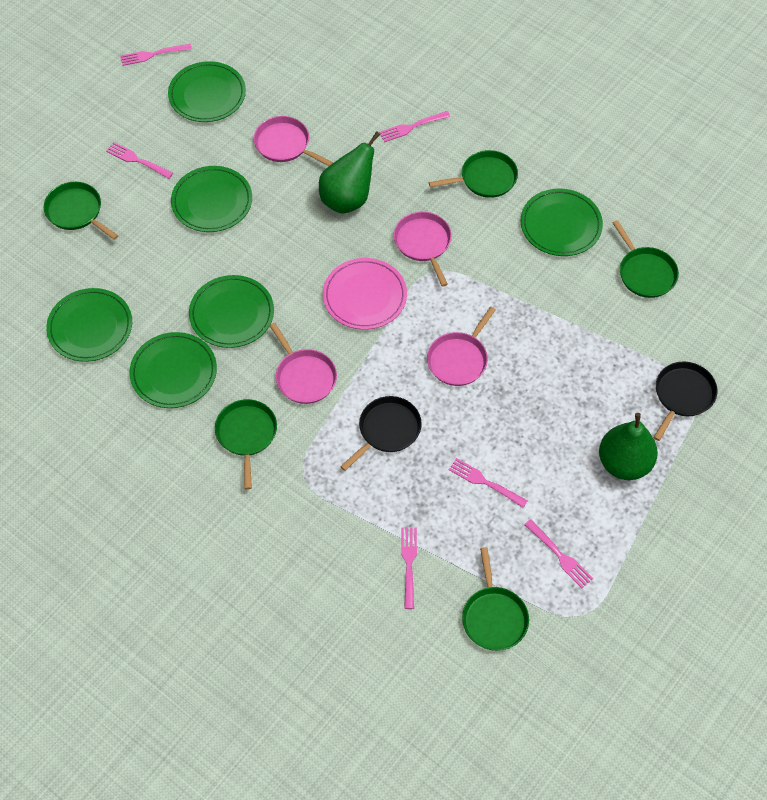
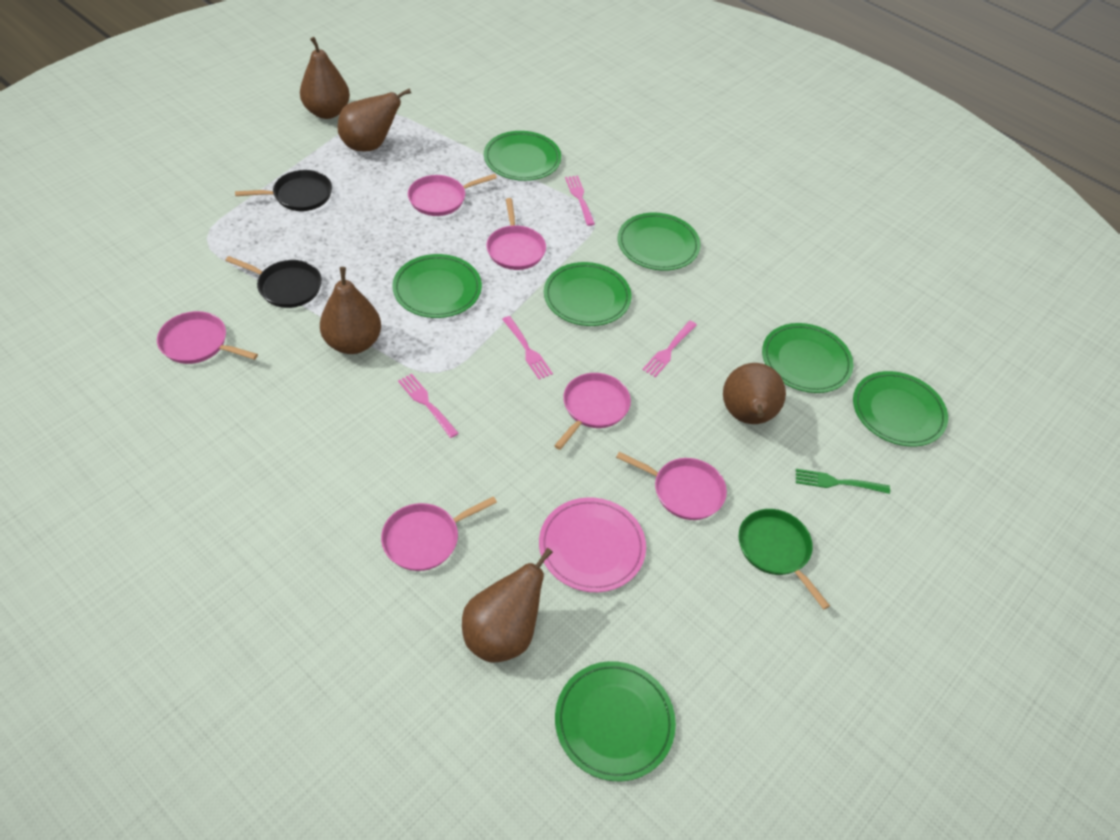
brown pear: none = 0 -> [300,37,350,119] [320,267,381,354] [338,88,411,151] [462,548,553,663] [723,363,786,424] = 5
green fork: none = 0 -> [796,469,890,494] = 1
green pan: [44,182,118,240] [215,399,277,490] [429,150,518,198] [462,547,529,651] [613,220,679,298] = 5 -> [739,509,830,610] = 1
green pear: [319,131,380,214] [599,413,658,480] = 2 -> none = 0
green plate: [46,288,132,362] [129,332,217,408] [168,61,246,122] [171,166,252,232] [189,275,274,348] [521,188,603,256] = 6 -> [392,254,482,318] [484,131,561,181] [544,262,632,326] [555,661,676,781] [618,213,701,271] [762,323,853,393] [853,371,948,447] = 7
pink fork: [106,142,173,179] [120,44,192,66] [379,111,450,142] [401,527,417,609] [449,458,528,508] [524,519,593,588] = 6 -> [398,373,459,438] [502,316,553,379] [565,176,595,226] [642,321,697,377] = 4
pink pan: [254,116,333,166] [269,323,337,404] [394,212,452,286] [427,307,496,386] = 4 -> [157,311,258,364] [381,496,497,571] [408,174,497,216] [487,198,546,270] [554,373,631,450] [616,452,727,520] = 6

